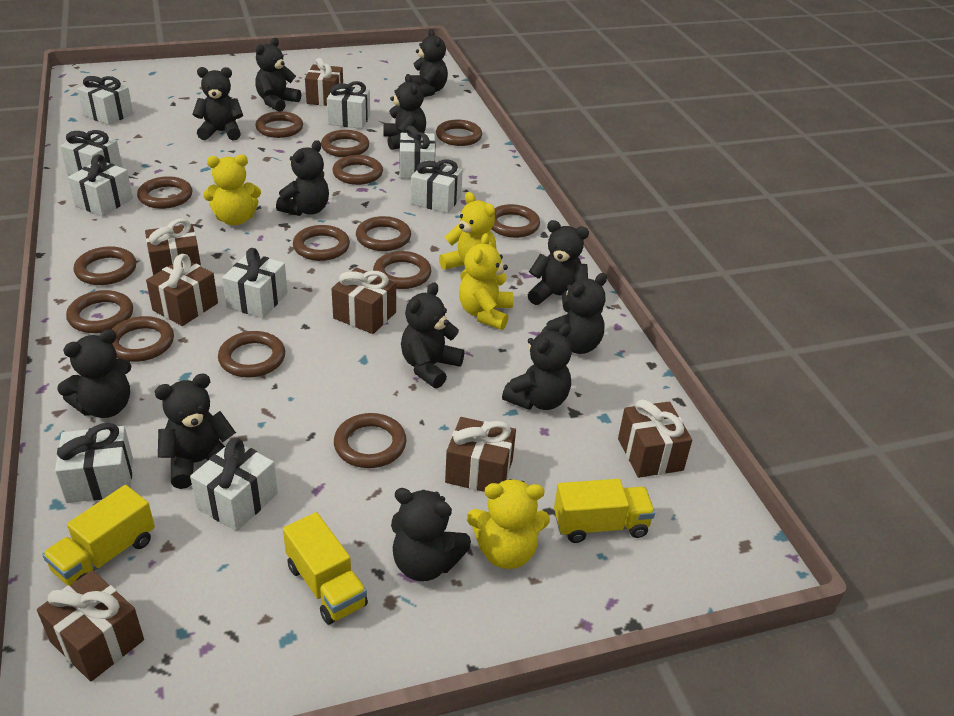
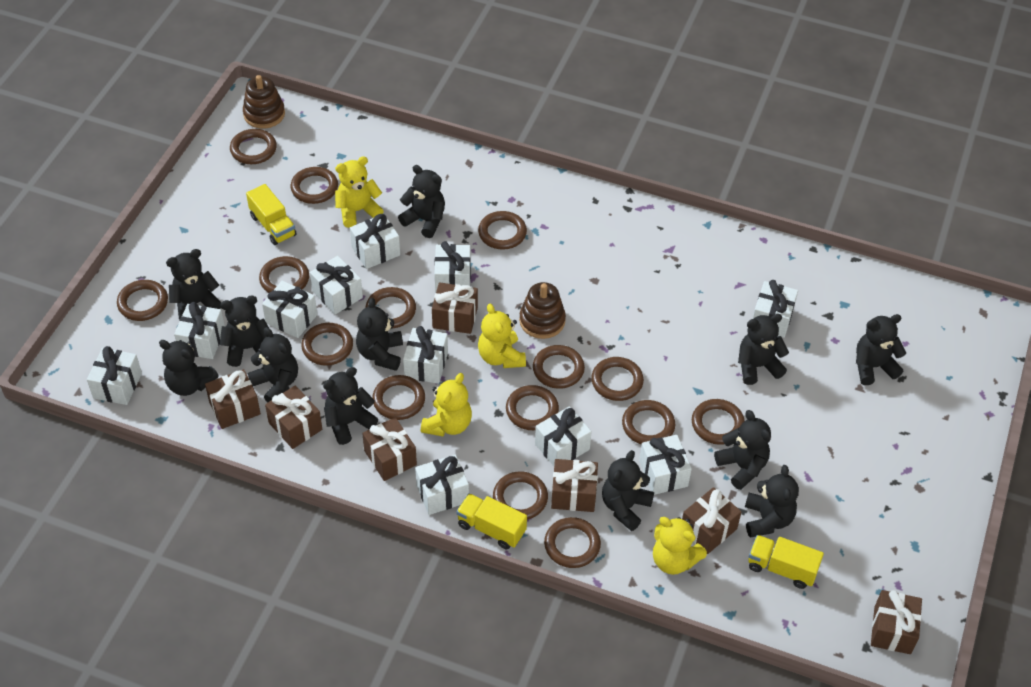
brown ring: [66,290,133,333] [74,246,136,285] [111,316,174,362] [137,176,192,209] [218,331,285,378] [256,111,303,138] [293,225,350,261] [321,130,369,157] [332,155,383,185] [334,413,407,468] [356,216,411,251] [373,251,432,289] [436,120,482,146] [491,204,540,238] = 14 -> [117,280,168,321] [230,129,277,164] [259,256,309,293] [290,167,338,204] [301,323,353,366] [365,287,416,328] [372,375,425,420] [478,211,527,250] [493,471,548,520] [506,385,559,430] [533,345,585,389] [544,517,601,568] [591,357,644,401] [622,400,675,445] [692,399,745,445] = 15
brown stacking toy: none = 0 -> [243,75,285,129] [519,282,566,339] = 2
white gift: [55,423,133,503] [60,130,123,175] [68,154,133,216] [77,76,133,125] [190,438,278,531] [222,248,288,318] [327,81,370,129] [400,125,435,178] [411,160,463,213] = 9 -> [87,346,142,405] [174,302,225,359] [262,281,317,338] [310,256,363,315] [350,214,400,269] [403,326,448,384] [415,455,469,515] [434,241,471,293] [535,406,592,466] [639,435,692,495] [753,280,798,338] = 11

